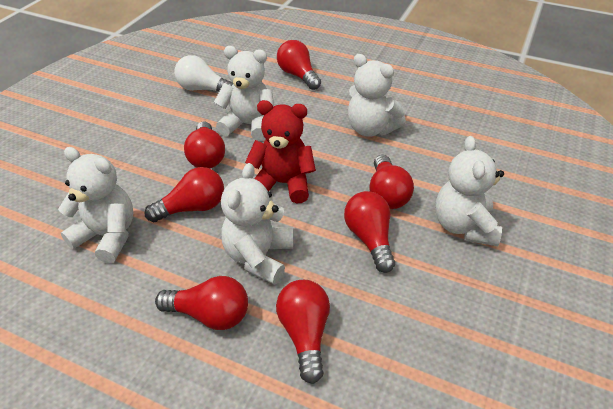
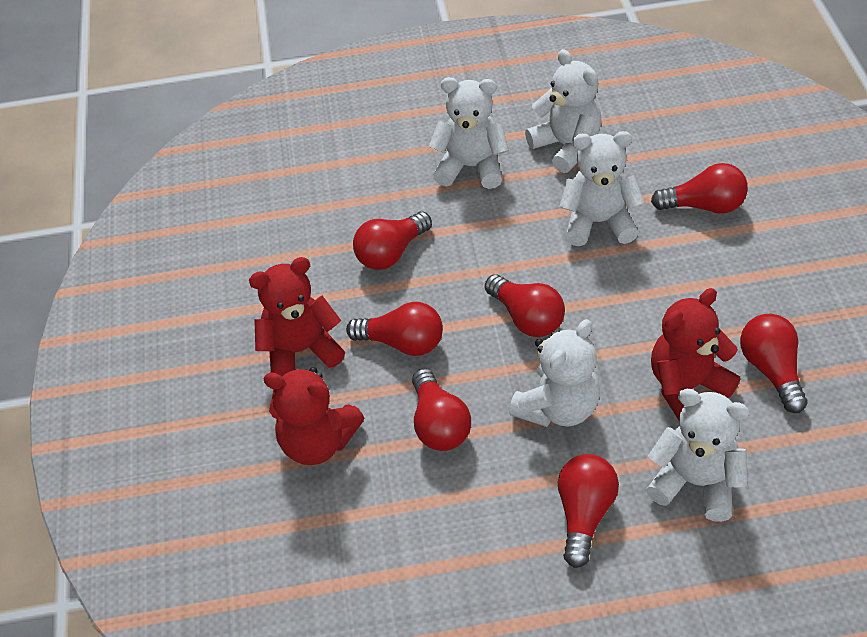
red teddy bear: [245,100,316,204] = 1 -> [249,257,345,376] [264,367,364,465] [651,288,740,420] = 3
white light bulb: [174,55,233,91] = 1 -> none = 0

